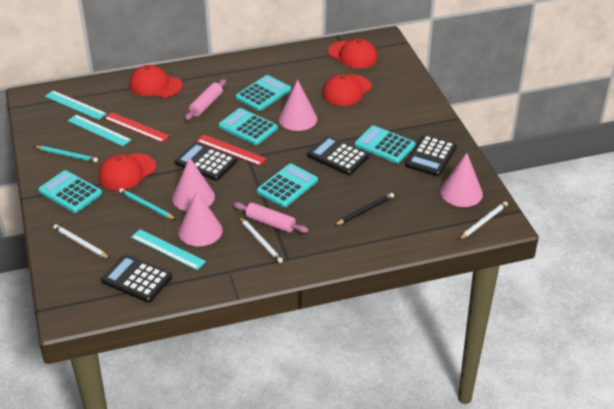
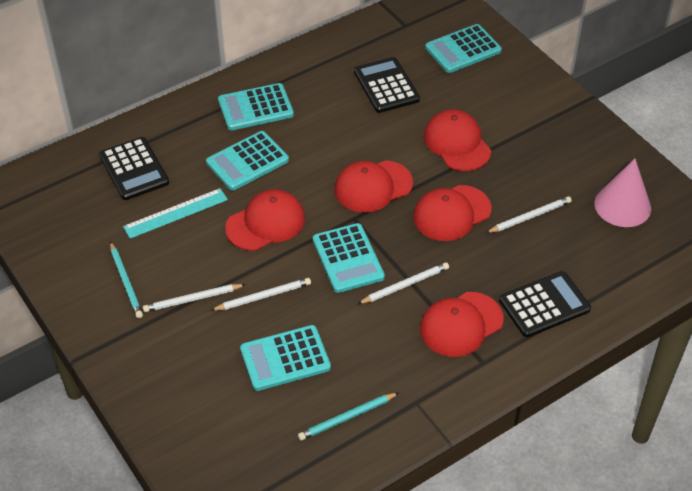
black calculator: [101,255,172,302] [175,142,237,181] [307,136,369,175] [405,135,457,176] = 4 -> [99,137,169,200] [354,57,420,113] [499,271,591,337] = 3
black pencil: [335,193,394,225] = 1 -> none = 0
pink cone: [172,157,215,211] [178,190,223,246] [278,80,317,131] [440,153,483,207] = 4 -> [594,159,651,227] = 1
pink rolling pin: [185,79,226,120] [233,202,309,233] = 2 -> none = 0
red cap: [99,153,156,190] [129,65,183,98] [322,74,371,106] [328,39,378,68] = 4 -> [225,189,305,251] [334,160,413,212] [413,185,491,241] [420,292,504,357] [424,109,491,171] = 5
red ruler: [104,112,170,143] [197,134,267,166] = 2 -> none = 0
turquoise ruler: [45,91,107,120] [68,115,131,146] [131,229,206,270] = 3 -> [123,188,228,239] = 1
white pencil: [53,224,110,259] [239,217,283,263] [459,201,508,240] = 3 -> [143,284,246,312] [211,278,311,311] [358,262,449,304] [486,196,572,233] = 4

